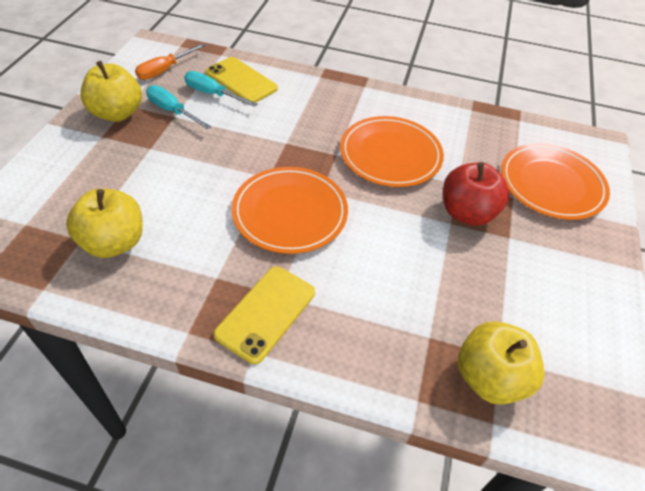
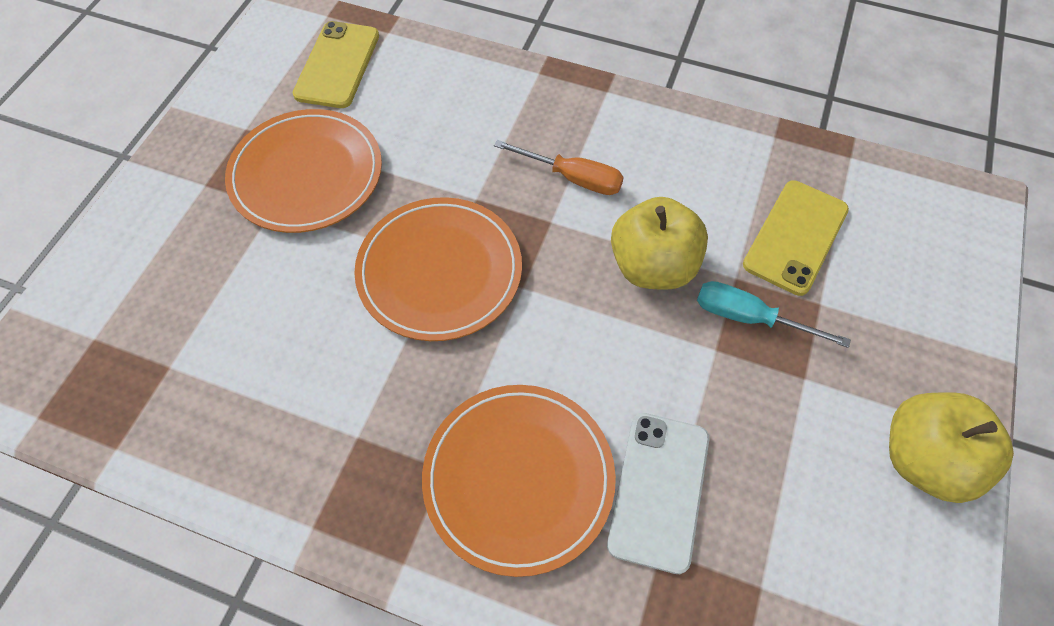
red apple: [443,162,509,226] = 1 -> none = 0
turquoise screwdriver: [146,85,211,130] [184,71,258,107] = 2 -> [697,281,851,348] = 1
white phone: none = 0 -> [607,413,709,574] = 1
yellow apple: [66,189,143,258] [80,61,142,122] [458,322,544,405] = 3 -> [611,197,708,290] [889,392,1014,503] = 2

